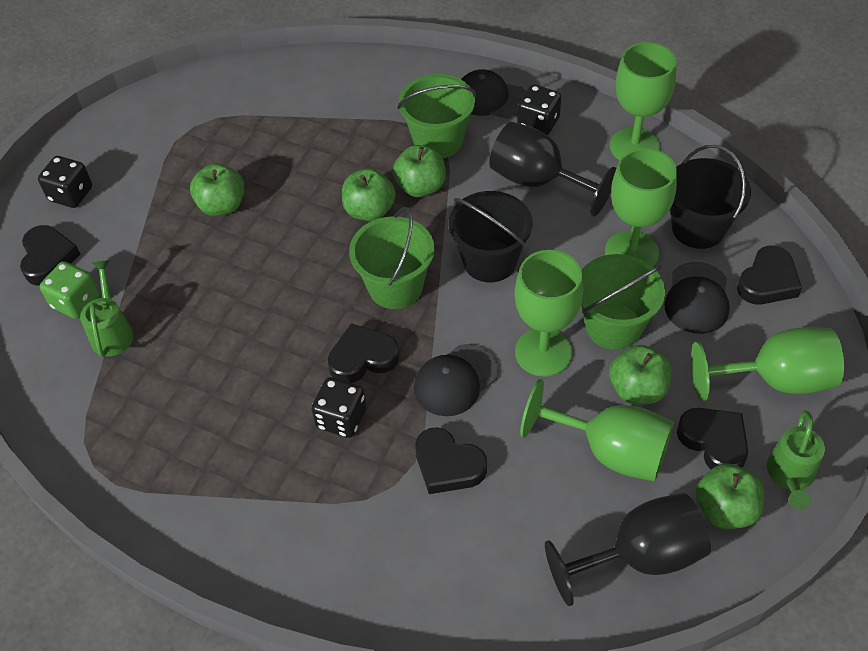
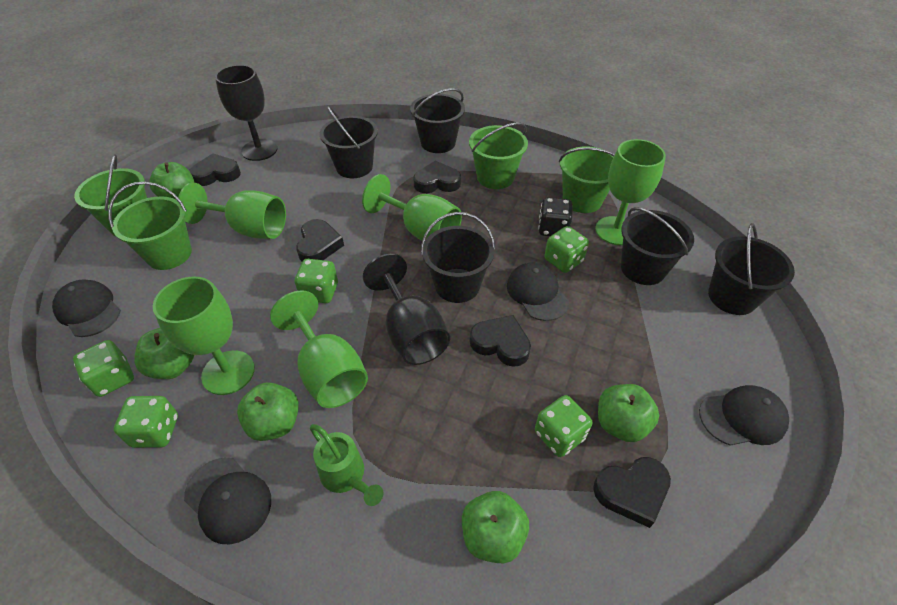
black bucket: [448,191,533,282] [671,145,751,249] = 2 -> [320,106,378,178] [410,88,465,153] [421,212,495,303] [621,207,694,285] [708,223,795,315] = 5
black cap: [414,344,498,416] [461,69,526,119] [664,262,730,334] = 3 -> [52,279,121,337] [184,457,271,544] [507,262,569,321] [699,385,789,446] = 4
black dice: [38,156,92,208] [312,377,366,438] [517,85,561,135] = 3 -> [538,197,572,236] = 1
green bucket: [349,207,434,309] [397,74,476,158] [581,254,665,350] = 3 -> [74,154,147,236] [108,182,192,270] [469,123,528,189] [559,146,615,213] = 4
green dice: [40,261,99,319] = 1 -> [73,340,134,397] [114,396,178,448] [295,259,338,303] [535,395,592,457] [545,226,589,273] = 5
green watering can: [80,260,134,357] [767,411,825,510] = 2 -> [310,424,383,506] = 1

